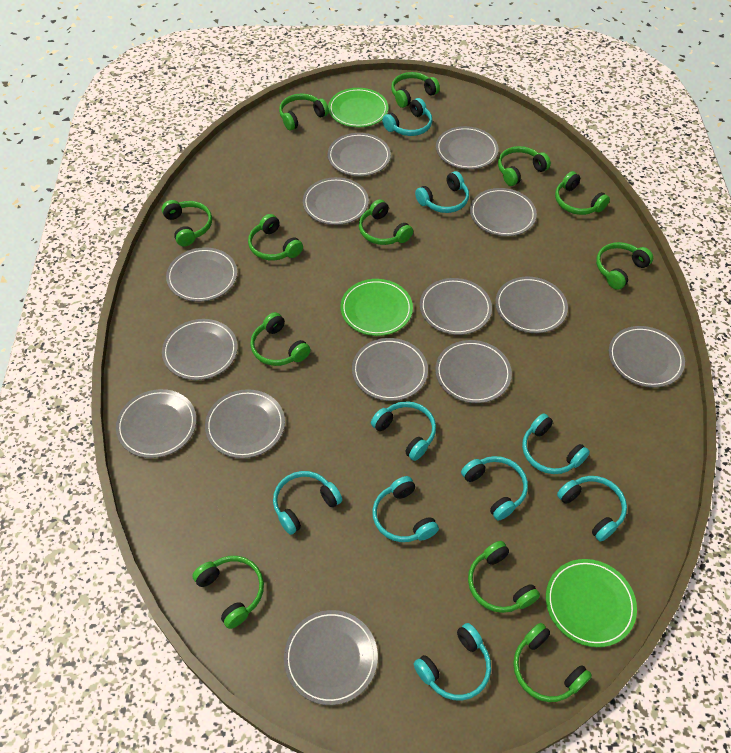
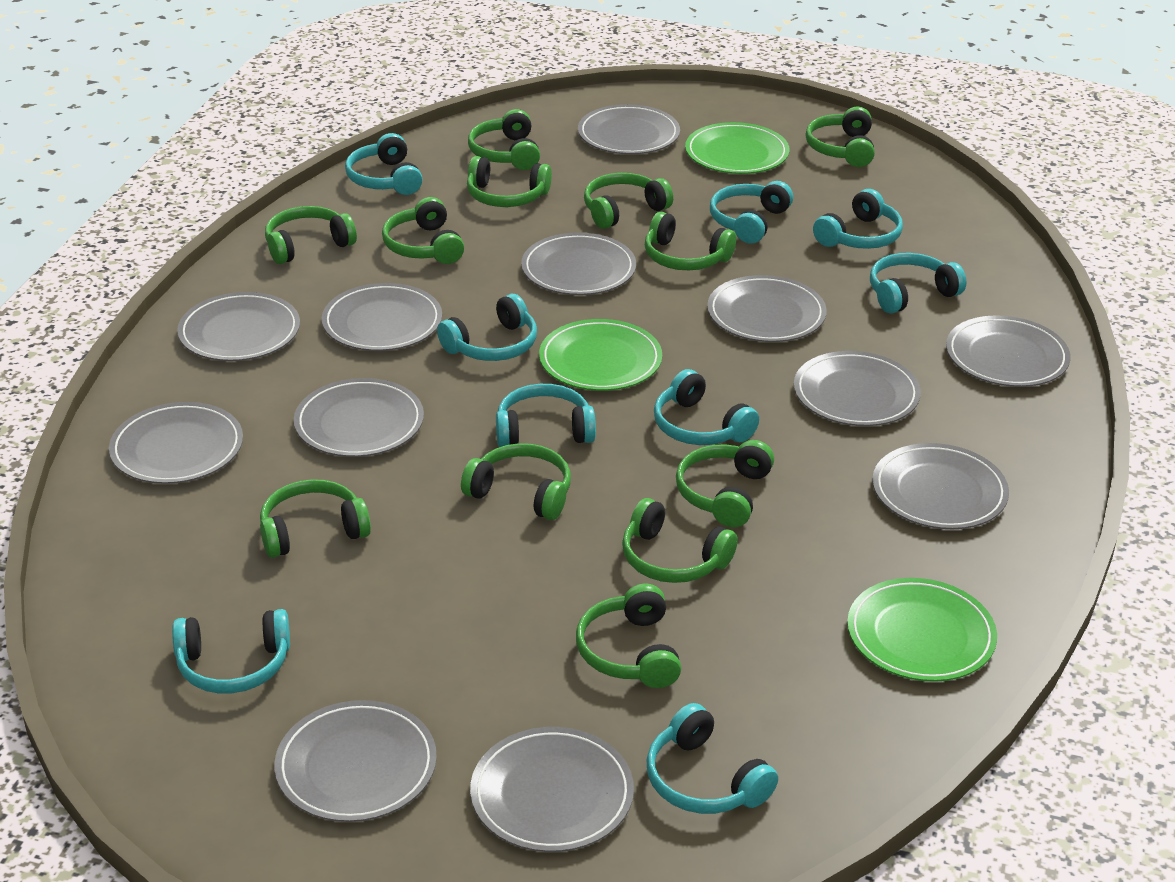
grey plate: [116,389,197,458] [162,319,238,380] [166,247,237,302] [205,389,285,458] [284,610,378,705] [303,177,369,225] [328,133,391,176] [352,338,428,401] [420,278,492,335] [435,340,512,403] [436,126,499,169] [470,188,537,236] [495,277,568,333] [609,326,685,388] = 14 -> [109,402,243,484] [177,292,300,361] [274,700,437,822] [294,378,424,457] [322,283,442,351] [470,727,634,852] [521,233,636,295] [578,104,680,154] [707,275,827,342] [794,351,921,426] [872,443,1009,529] [946,316,1070,387] = 12

